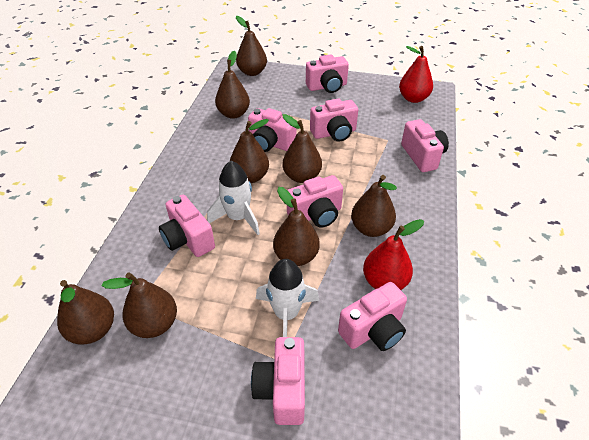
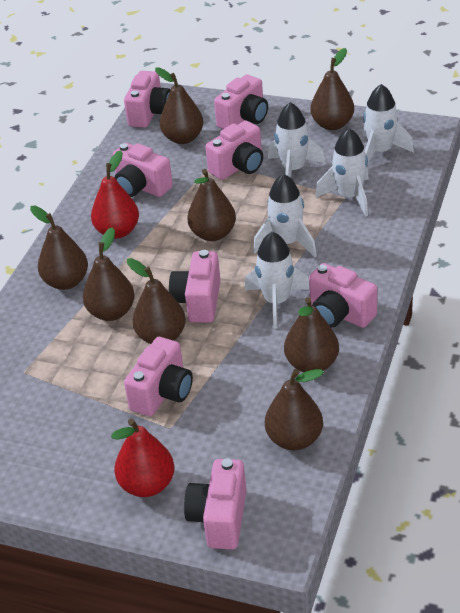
white rocket: [207,161,260,235] [256,259,319,337] = 2 -> [245,232,310,328] [253,174,317,257] [268,102,326,178] [315,128,369,216] [363,84,414,163] = 5

